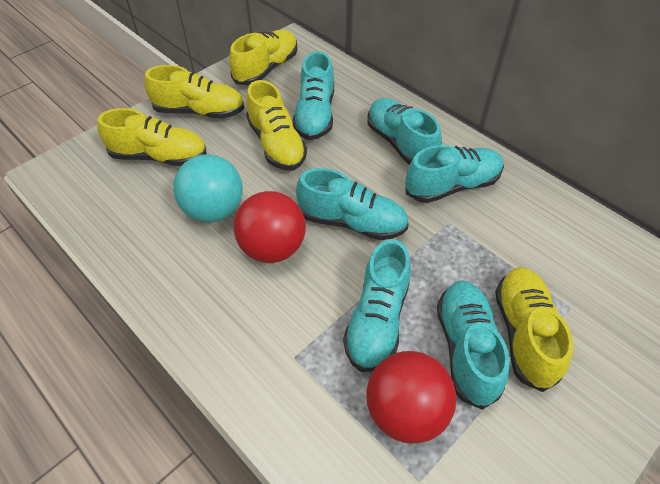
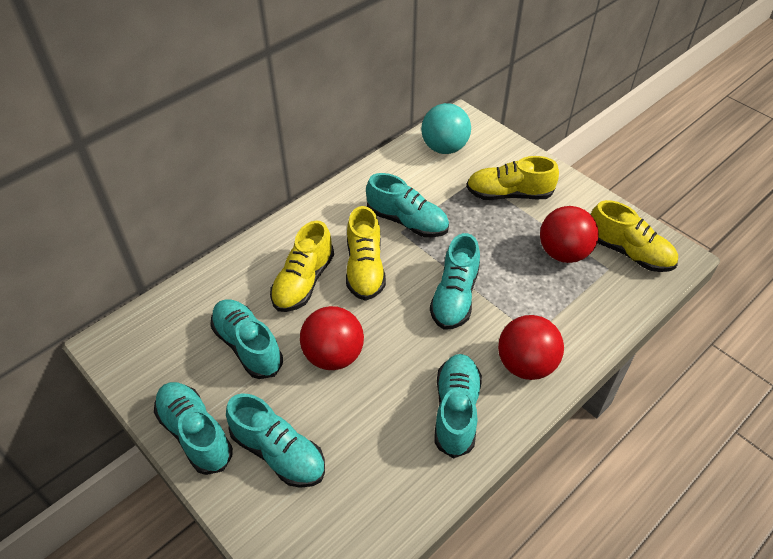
red ball: [234,191,306,263] [366,351,456,444] = 2 -> [300,306,364,370] [498,315,564,380] [540,206,599,263] = 3
yellow shoe: [97,108,207,166] [144,65,244,119] [229,30,298,85] [246,80,307,170] [495,267,573,392] = 5 -> [270,220,334,312] [346,206,386,301] [466,156,559,200] [591,200,678,272] = 4

